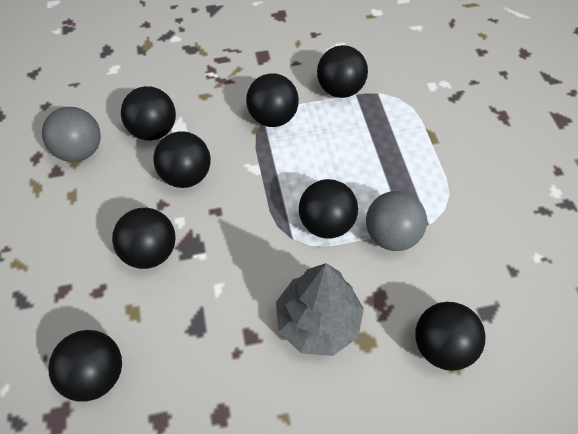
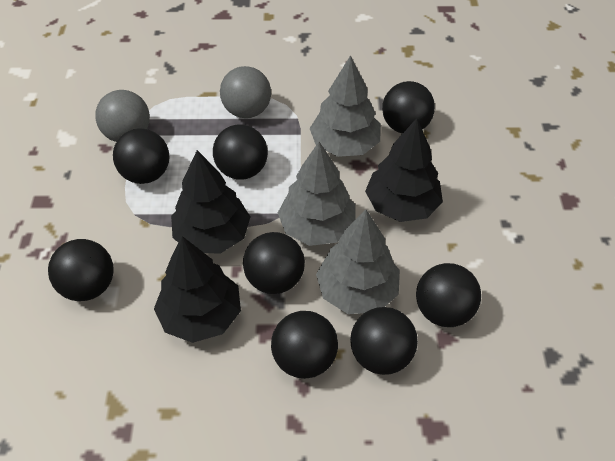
black tree: none = 0 -> [154,236,241,343] [171,150,250,253] [365,118,443,222] = 3
grey tree: [276,263,364,356] = 1 -> [278,142,356,246] [310,55,381,157] [316,210,400,314] = 3

